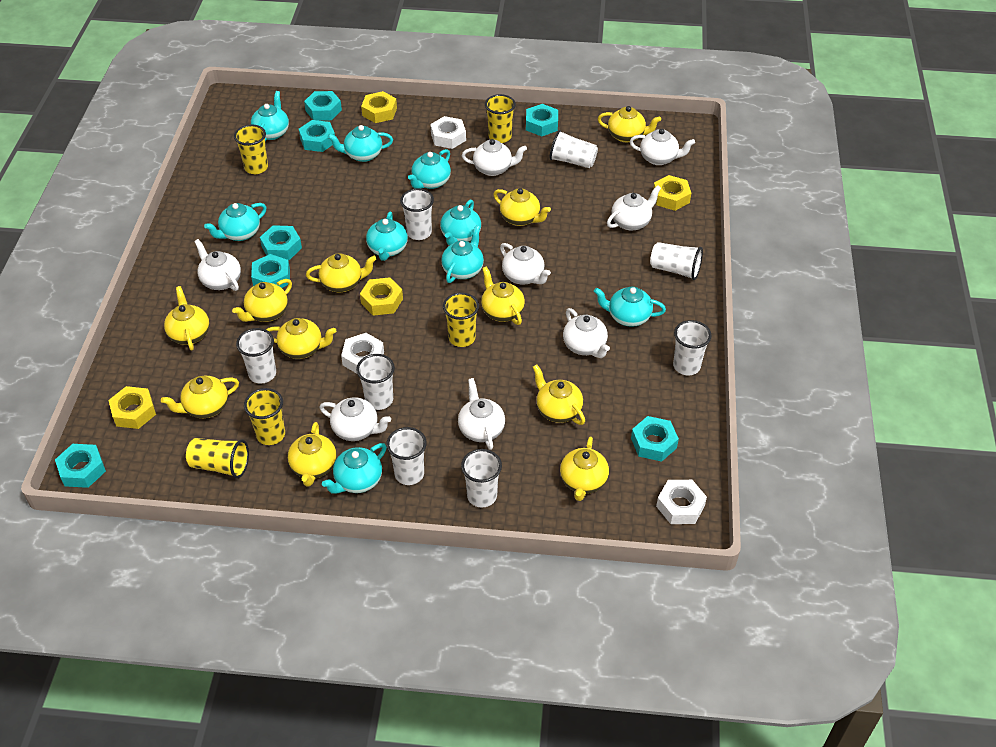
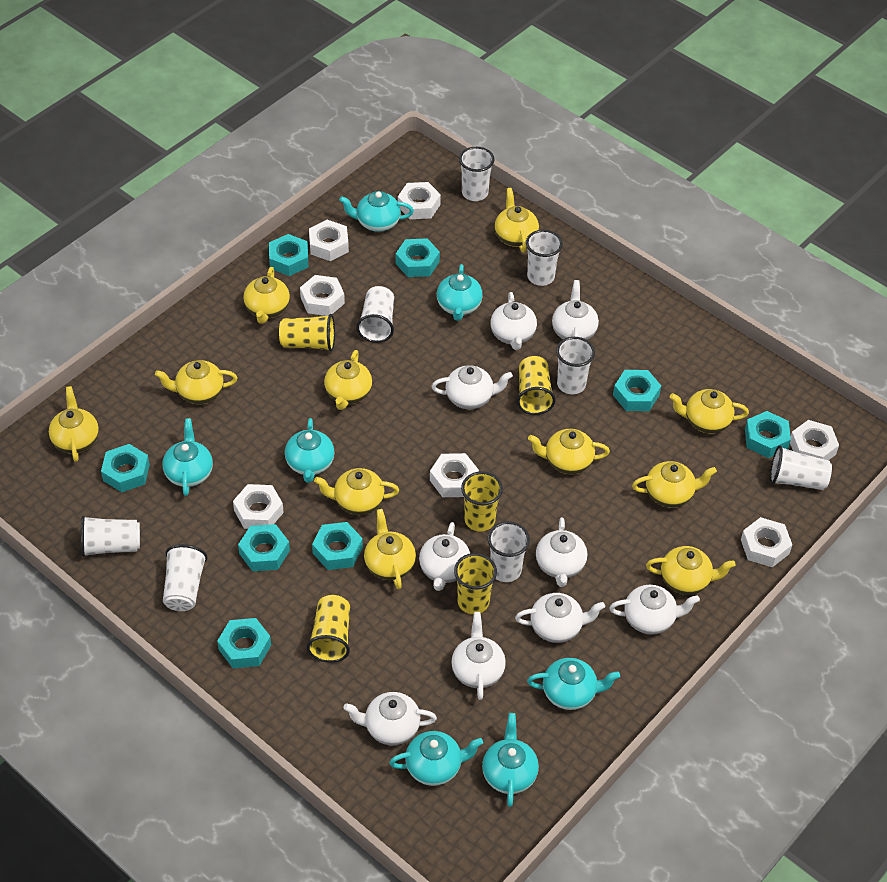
turquoise nut: [55,444,106,488] [251,254,290,288] [260,225,302,260] [299,120,335,152] [304,91,342,121] [526,104,558,136] [631,416,679,462] = 7 -> [101,444,150,492] [217,618,271,668] [238,524,290,571] [269,234,308,276] [312,522,363,570] [396,238,440,277] [613,370,661,411] [745,411,791,458] = 8
turquoise teapot: [204,203,267,241] [251,91,289,141] [322,443,387,494] [328,125,393,162] [366,211,408,261] [408,149,451,189] [440,200,481,245] [441,225,484,283] [594,287,666,327] = 9 -> [162,418,213,496] [285,418,335,483] [339,191,414,232] [389,731,483,786] [437,264,483,321] [482,713,539,807] [527,658,620,710] = 7
white nut: [341,333,384,374] [430,116,466,149] [656,480,707,524] = 3 -> [233,484,284,529] [300,275,345,316] [309,220,349,261] [398,182,441,219] [430,453,479,497] [741,517,792,567] [790,420,839,460] = 7
white teapot: [194,239,241,291] [319,397,391,441] [458,378,505,450] [462,139,527,176] [500,243,551,285] [563,308,610,358] [607,185,661,231] [630,129,695,165] = 8 -> [343,692,437,745] [419,522,470,591] [432,365,513,409] [451,612,506,700] [490,292,537,350] [515,593,605,643] [536,517,587,587] [552,280,599,340] [609,585,700,635] = 9
yellow nut: [108,386,156,429] [360,277,403,316] [361,91,397,123] [653,175,691,211] = 4 -> none = 0

